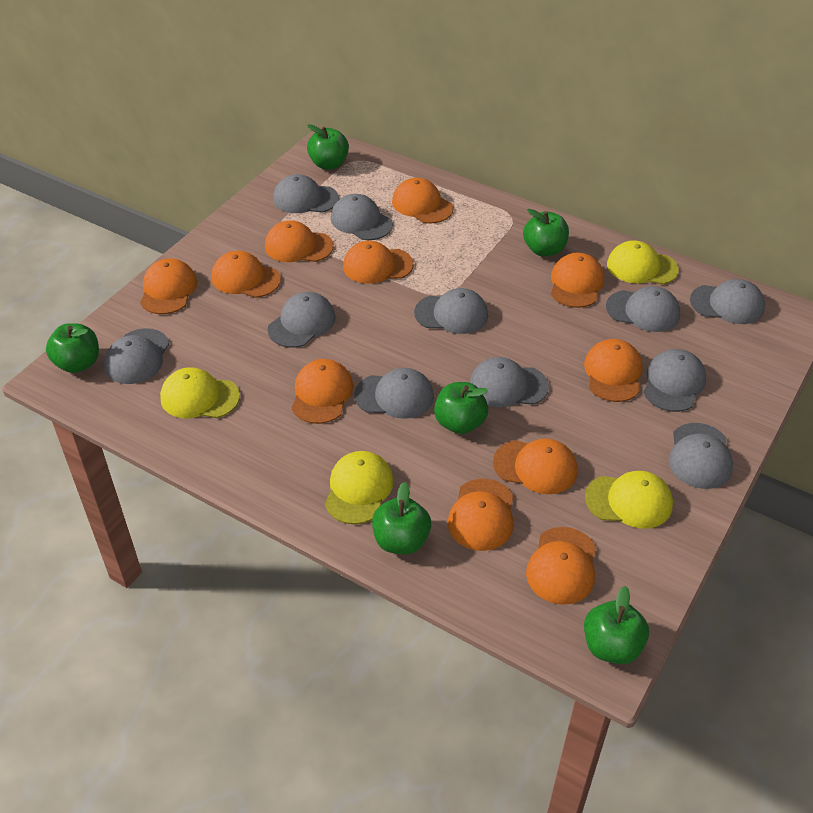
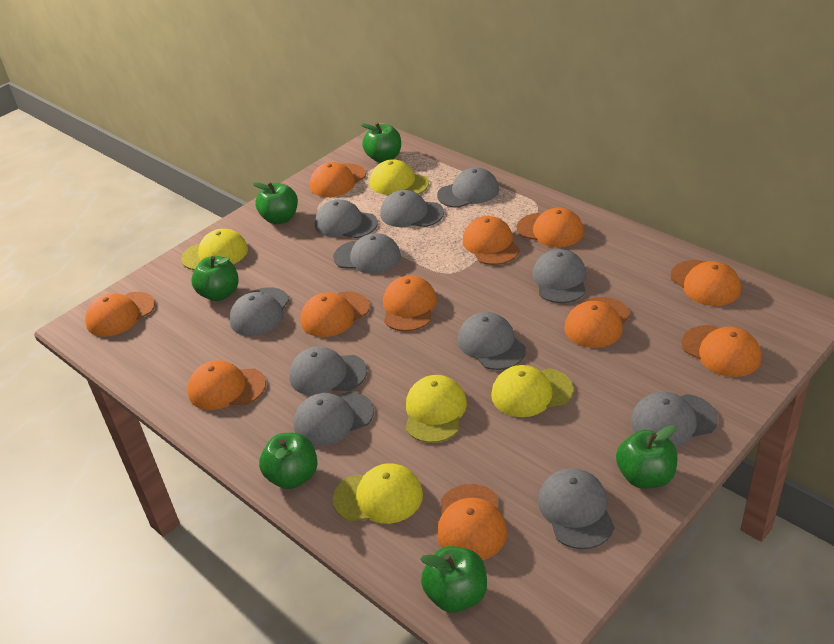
yellow cap: [160,367,240,418] [325,451,394,524] [585,471,673,529] [607,240,679,284] = 4 -> [181,229,248,270] [333,463,423,524] [370,159,429,195] [406,375,467,443] [491,365,573,417] = 5

